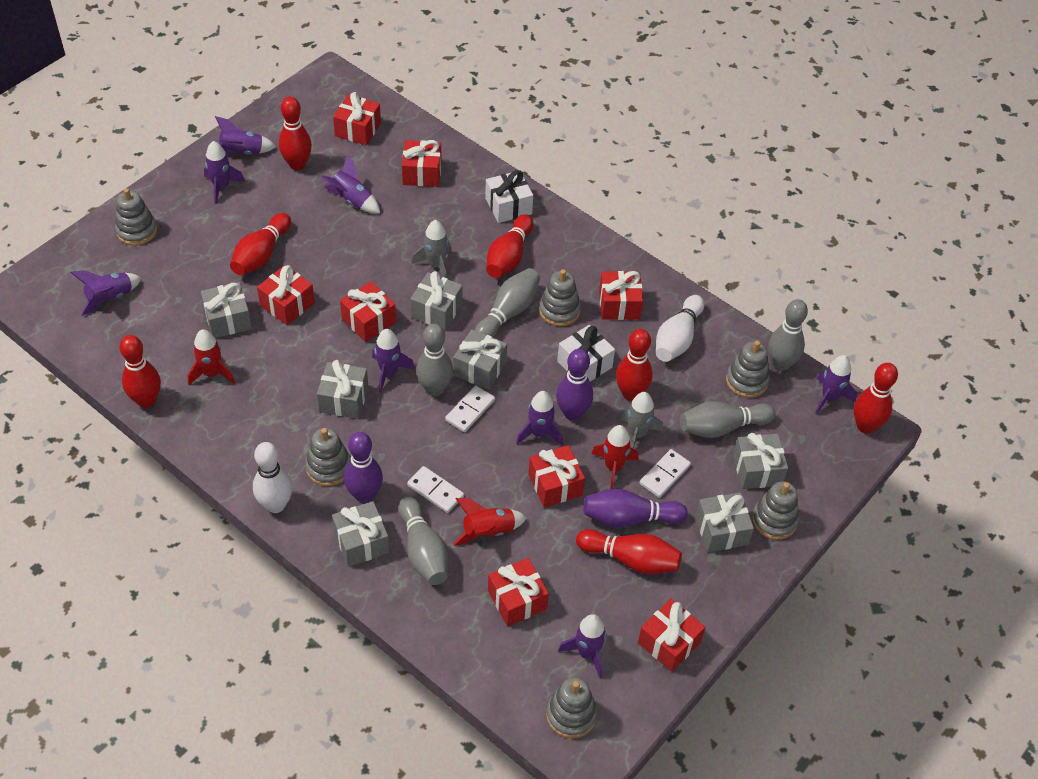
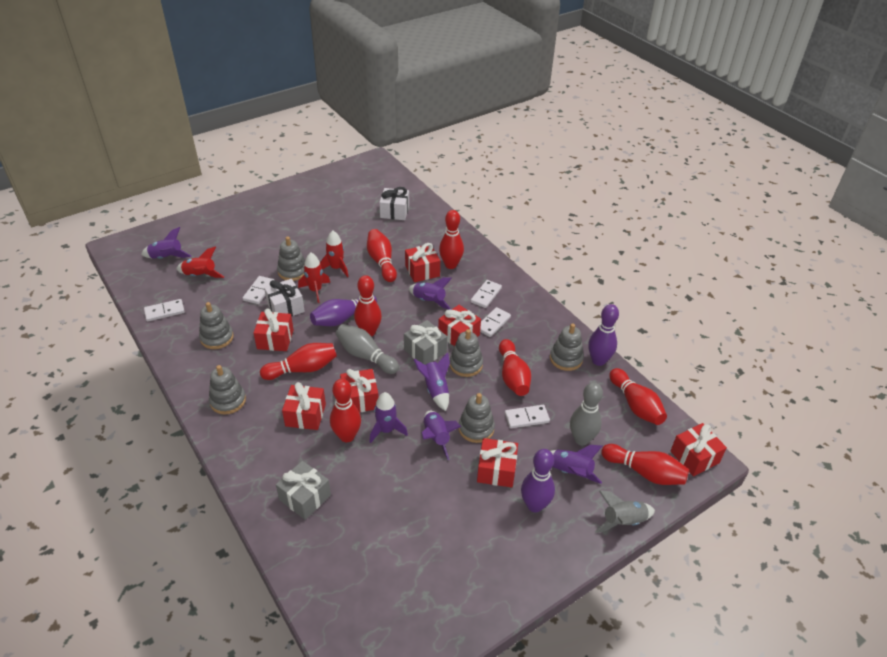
grey bowling pin: [398,497,448,585] [416,324,453,396] [475,268,540,338] [680,401,776,438] [768,299,808,371] = 5 -> [336,324,399,374] [570,382,603,445] = 2
grey gift: [201,282,252,338] [317,360,368,419] [332,501,389,567] [410,271,463,330] [453,329,507,390] [695,492,754,552] [733,433,788,489] = 7 -> [276,461,331,520] [404,320,447,365] = 2
grey rocket: [412,220,452,278] [618,392,663,449] = 2 -> [595,490,655,533] = 1
purple rocket: [71,270,142,316] [204,141,245,204] [215,116,276,156] [322,155,380,213] [372,329,415,392] [516,391,563,446] [558,614,606,679] [815,355,857,414] = 8 -> [141,227,191,259] [369,392,408,443] [409,277,452,310] [413,352,450,411] [421,411,462,460] [551,445,602,484] = 6
red bowling pin: [119,335,161,408] [230,213,291,275] [279,97,312,170] [486,214,533,278] [576,529,682,574] [616,329,653,401] [854,363,898,434] = 7 -> [260,343,337,380] [330,379,361,442] [354,275,382,336] [367,229,397,282] [439,210,464,269] [499,339,531,396] [601,444,689,485] [609,368,667,425] = 8
red gift: [257,265,315,325] [333,92,381,145] [340,281,396,342] [402,140,441,187] [488,558,549,626] [528,445,585,508] [599,271,643,320] [638,598,705,672] = 8 -> [253,308,294,351] [282,382,326,430] [340,369,379,412] [405,243,440,282] [438,305,481,346] [477,438,518,488] [670,423,727,476] = 7
white bowling pin: [253,442,292,513] [656,295,704,362] = 2 -> none = 0
white domino: [407,466,464,513] [445,385,495,432] [640,449,691,498] = 3 -> [144,299,185,322] [243,276,274,304] [471,280,502,308] [480,307,511,337] [505,405,550,428] = 5

